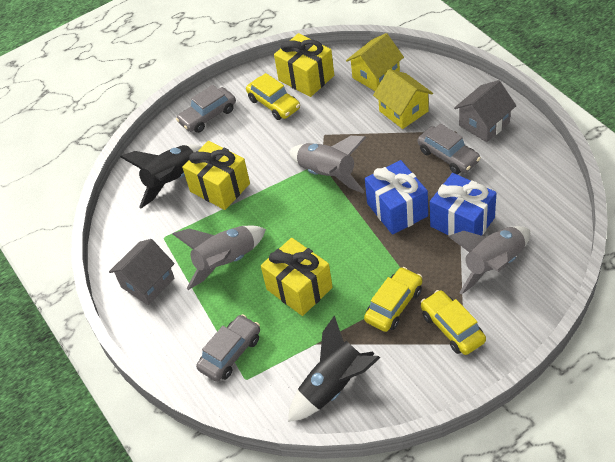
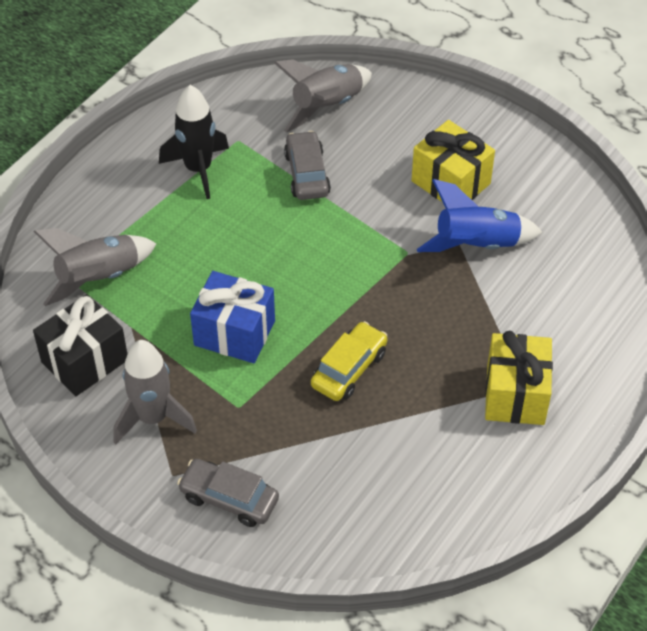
black gift: none = 0 -> [33,294,127,396] = 1
black rocket: [120,144,202,208] [288,315,380,422] = 2 -> [159,85,229,199] = 1
blue gift: [365,160,428,235] [430,173,496,236] = 2 -> [190,271,275,363] = 1
blue rocket: none = 0 -> [417,179,543,252] = 1
grey car: [176,85,236,133] [196,314,260,382] [418,123,481,174] = 3 -> [177,459,279,527] [284,131,331,200] = 2
grey house: [109,239,175,305] [454,80,516,142] = 2 -> none = 0
yellow car: [246,73,300,120] [364,267,423,332] [420,290,486,355] = 3 -> [311,321,387,401] = 1
yellow gift: [182,141,250,210] [261,238,333,316] [274,33,334,97] = 3 -> [411,120,495,202] [485,331,553,425] = 2
yellow house: [346,33,404,91] [373,69,433,129] = 2 -> none = 0

